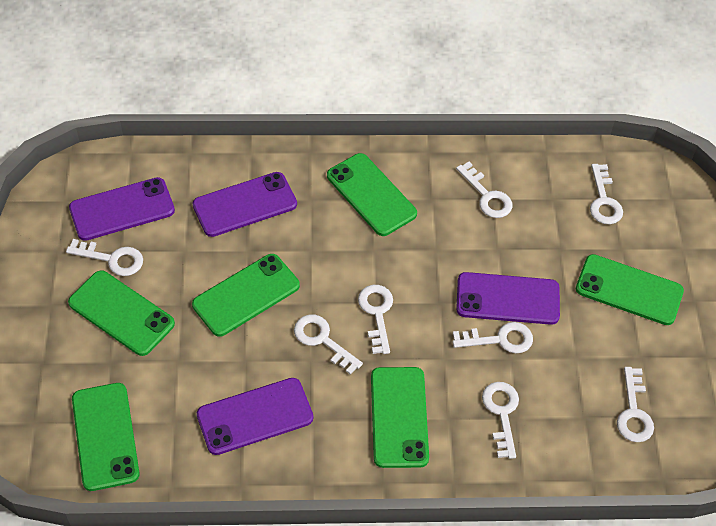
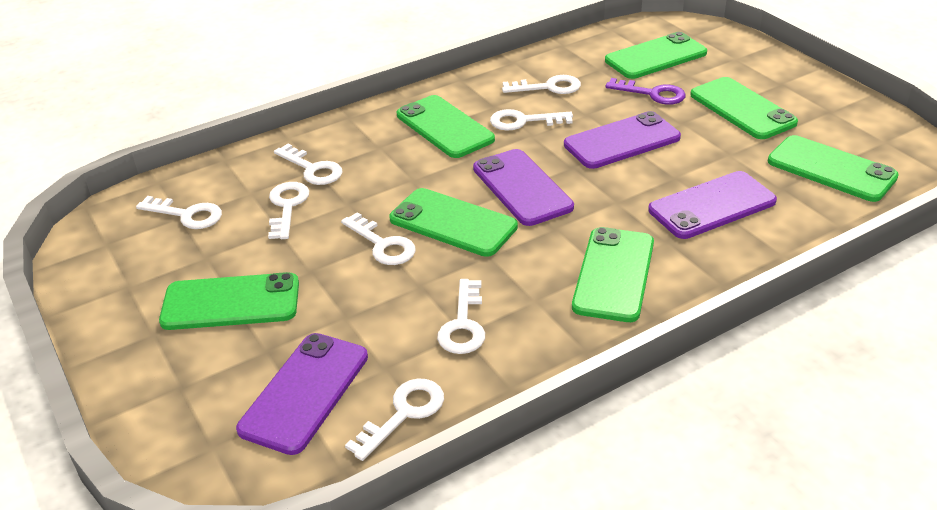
green phone: [68,270,175,356] [72,383,140,491] [192,254,300,337] [327,153,417,236] [371,367,429,468] [576,254,684,325] = 6 -> [159,272,299,330] [389,188,518,257] [397,95,495,158] [572,227,654,322] [605,32,707,79] [690,77,798,139] [768,135,899,202] = 7
purple key: none = 0 -> [605,78,686,105] = 1

